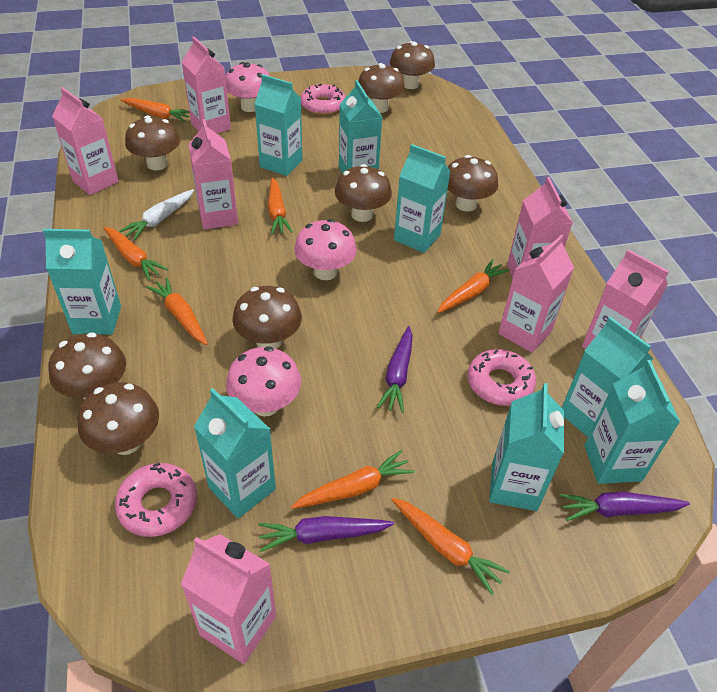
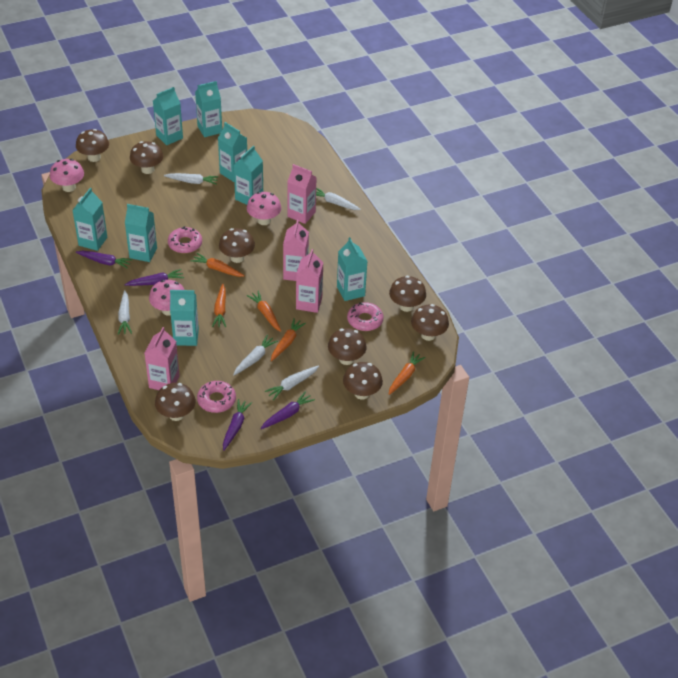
orange carrot: [103,227,168,280] [121,98,190,122] [146,277,208,345] [268,177,293,235] [291,450,415,509] [391,498,510,595] [437,259,510,313] = 7 -> [191,253,245,277] [212,283,226,327] [246,291,281,332] [271,318,306,361] [389,351,426,395] = 5
pink carton: [52,87,119,195] [181,534,276,664] [182,37,231,134] [188,119,238,230] [498,234,574,353] [507,177,573,278] [582,249,669,349] = 7 -> [145,327,180,390] [283,219,309,281] [287,164,317,224] [296,249,324,313] = 4
purple carrot: [258,516,394,552] [377,326,413,413] [559,492,690,521] = 3 -> [76,251,132,269] [125,269,184,286] [223,399,252,451] [261,391,315,429] = 4
white carrot: [119,189,194,240] = 1 -> [118,290,132,335] [164,173,219,185] [233,335,278,375] [265,366,319,400] [316,188,361,210] = 5

